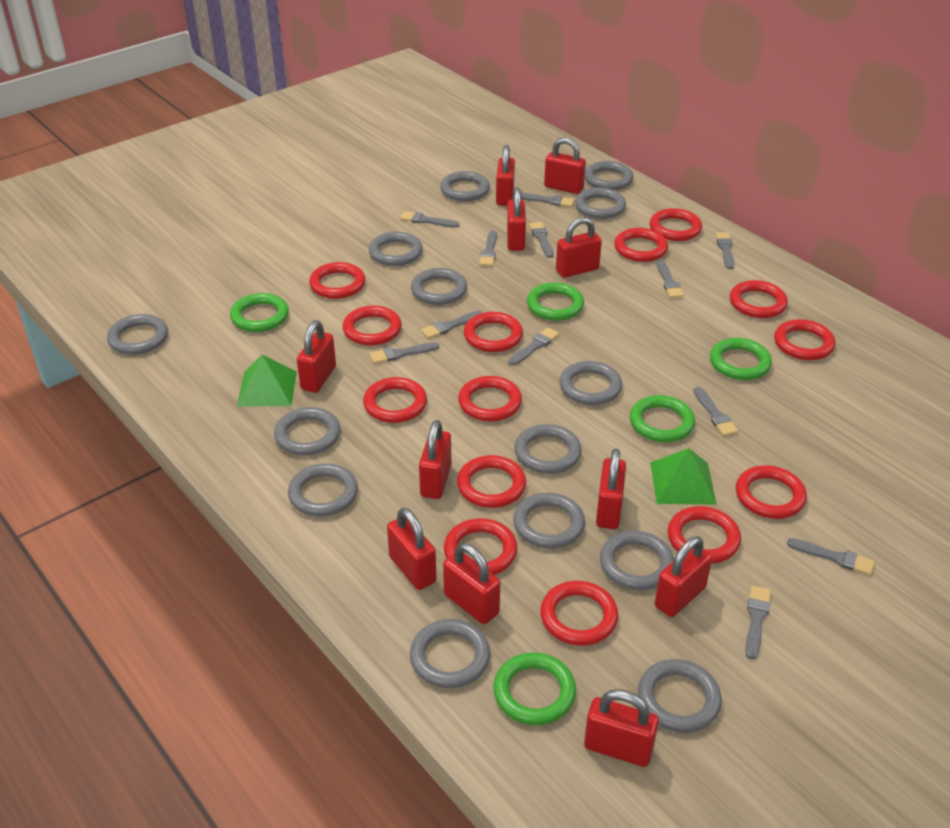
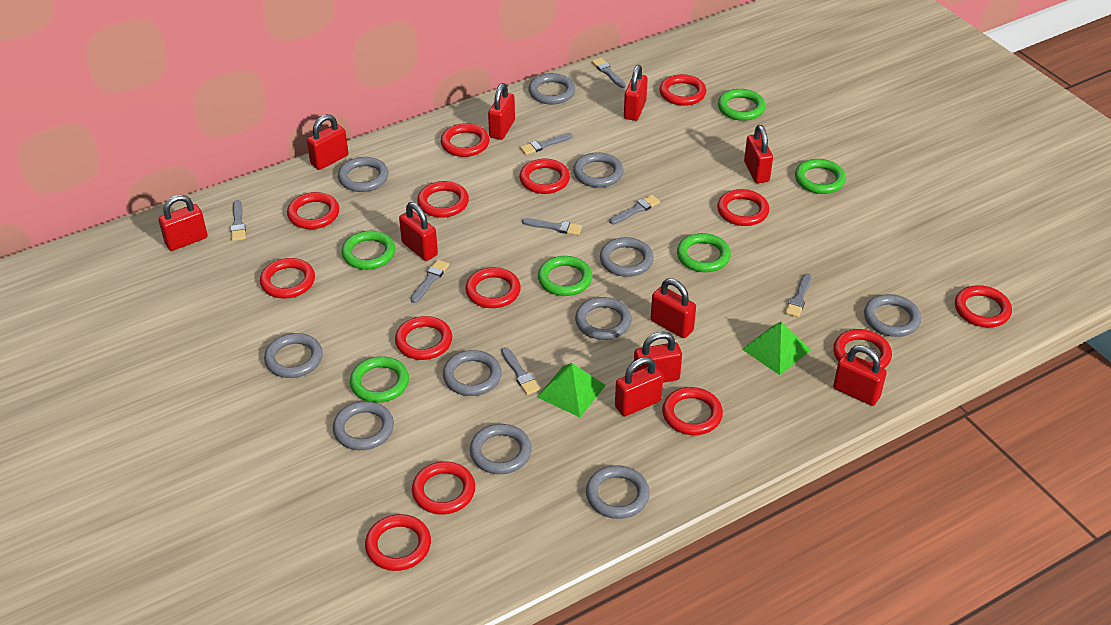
green ring: [230,293,289,332] [493,652,576,725] [527,282,584,321] [630,395,695,442] [710,338,772,380] = 5 -> [342,231,395,270] [350,356,409,403] [538,256,592,296] [677,233,731,272] [718,89,765,121] [795,159,846,194] = 6
grey brush: [370,342,439,364] [400,211,459,228] [421,311,483,339] [479,230,497,266] [508,328,559,366] [521,193,574,207] [529,222,554,258] [657,260,684,298] [693,387,738,436] [716,232,734,269] [745,586,771,660] [787,538,875,575] = 12 -> [231,200,246,241] [411,259,449,303] [501,347,540,395] [520,133,573,155] [522,218,582,235] [592,58,626,88] [609,195,660,225] [785,273,811,317] = 8
grey ring: [107,314,168,355] [274,407,340,455] [288,463,358,517] [369,232,423,266] [410,619,490,688] [411,268,467,305] [440,171,490,201] [513,493,585,549] [514,424,582,474] [560,361,622,405] [575,188,626,219] [585,161,633,190] [600,530,674,590] [638,659,722,733] = 14 -> [264,333,323,378] [333,401,394,450] [338,157,388,192] [443,350,501,396] [470,424,532,474] [528,73,575,105] [573,152,623,188] [575,297,632,340] [586,465,650,519] [600,237,654,277] [864,294,921,337] = 11
red padlock: [297,320,336,393] [387,508,437,590] [419,420,451,499] [443,543,500,624] [496,145,515,206] [507,187,526,251] [544,138,586,194] [556,217,602,278] [584,689,659,767] [596,448,626,529] [655,536,712,617] = 11 -> [158,195,208,251] [307,114,348,170] [399,202,438,261] [488,83,515,140] [615,357,663,416] [624,65,648,121] [634,332,682,383] [651,278,696,338] [744,125,773,183] [833,345,887,406] = 10

